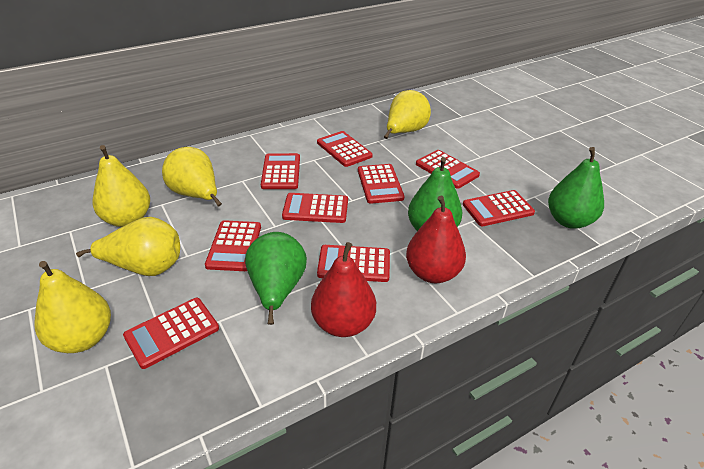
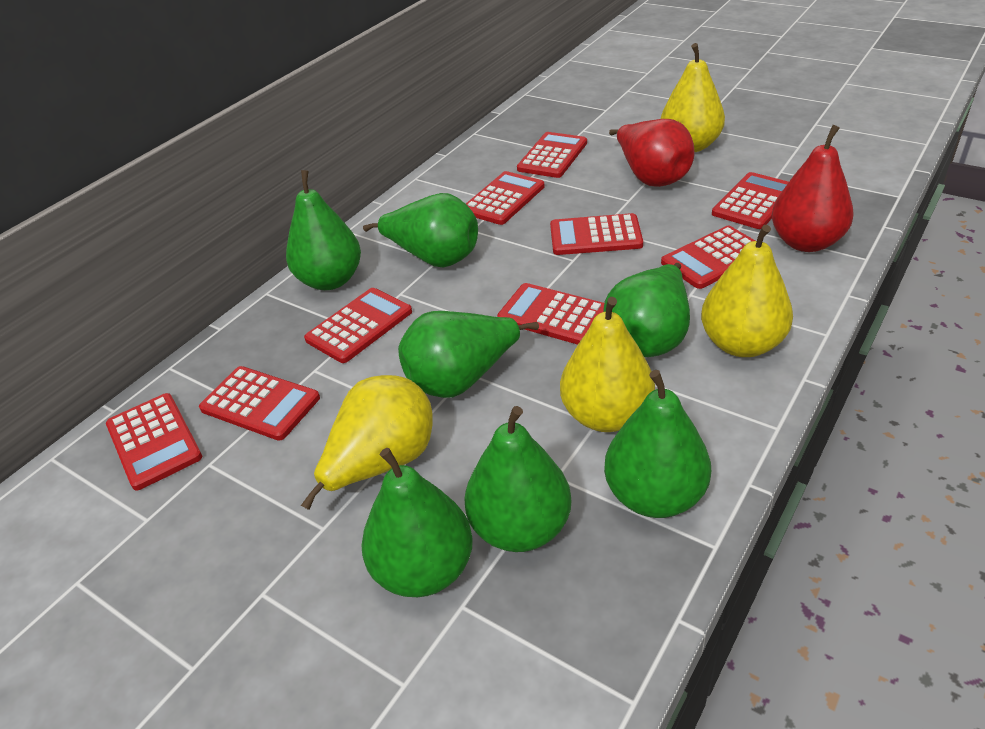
green pear: [245,232,307,325] [408,157,463,231] [548,147,604,229] = 3 -> [286,170,361,290] [361,448,473,597] [363,193,478,267] [398,311,539,398] [464,406,571,552] [603,263,690,357] [604,370,711,518] = 7
yellow pear: [34,261,111,353] [76,217,180,276] [93,145,150,227] [162,147,222,207] [384,90,431,139] = 5 -> [301,375,433,510] [560,297,655,432] [661,43,725,152] [701,225,793,357] = 4

